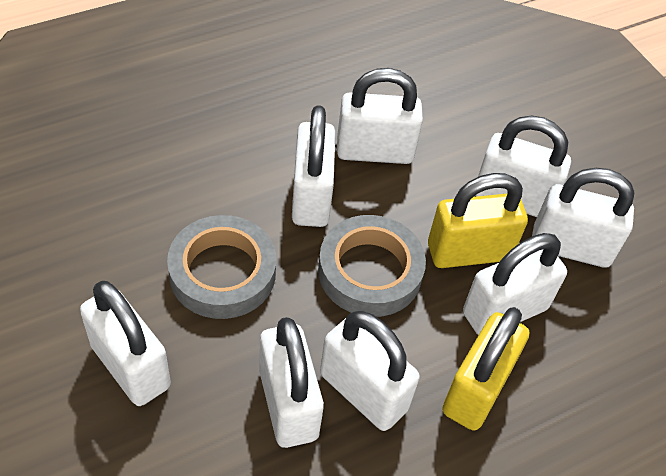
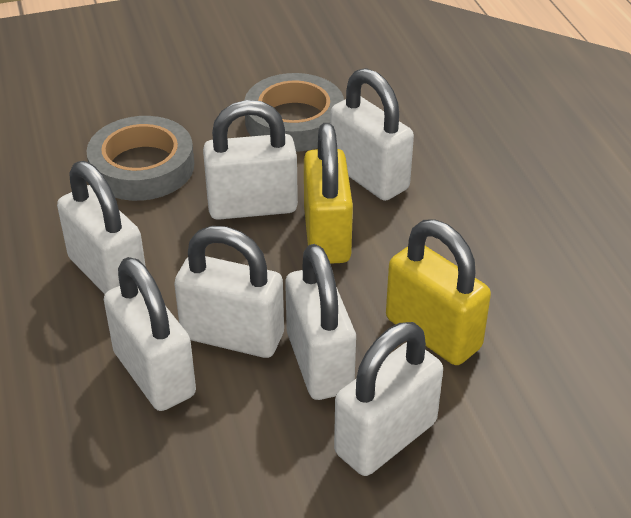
white padlock: [80,281,171,406] [259,317,324,448] [292,105,336,227] [320,311,420,431] [337,68,423,164] [463,233,567,335] [475,116,571,217] [532,168,634,268] = 8 -> [57,161,145,294] [104,257,196,411] [174,226,284,358] [203,100,298,220] [285,244,356,400] [330,68,414,201] [334,322,443,476] = 7

